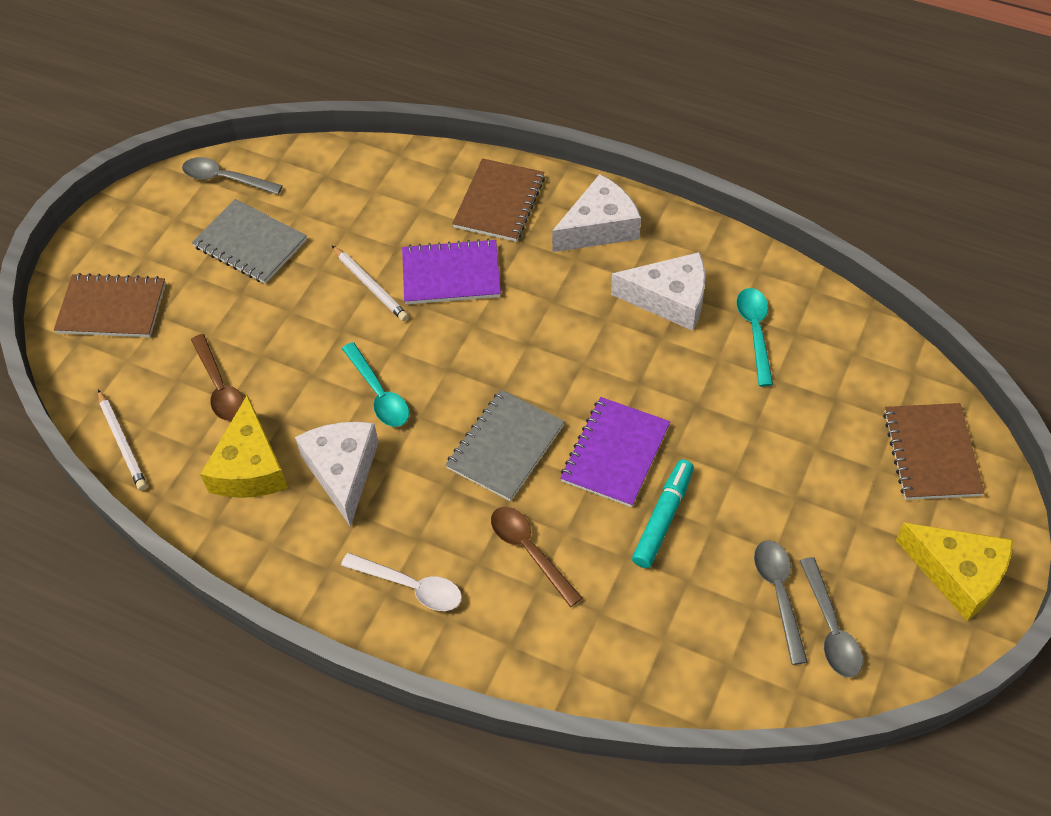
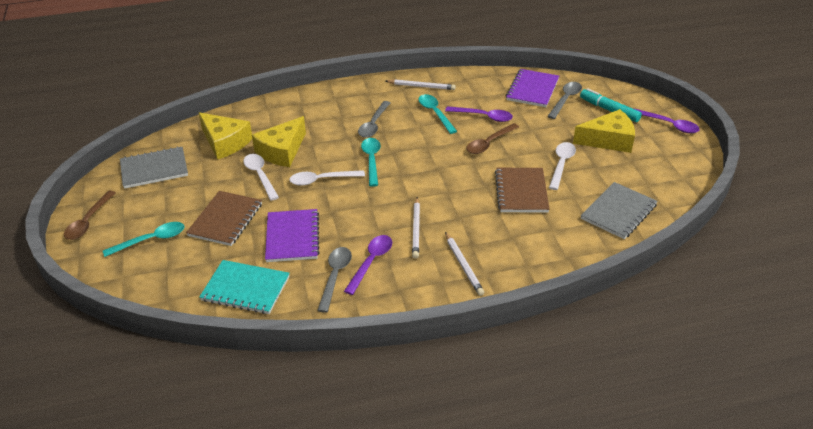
brown notebook: [54,273,166,337] [452,158,545,242] [883,403,985,500] = 3 -> [186,191,262,246] [495,168,550,213] = 2
purple spoon: none = 0 -> [344,235,392,295] [445,106,513,122] [634,108,700,133] = 3
turquoise notebook: none = 0 -> [199,260,290,314] = 1
turquoise spoon: [342,342,409,427] [737,288,773,387] = 2 -> [103,222,184,257] [361,138,381,187] [418,94,457,134] = 3
white cheese: [295,422,379,527] [552,174,641,252] [611,252,706,331] = 3 -> none = 0
white pencil: [98,390,147,491] [332,246,409,321] = 2 -> [386,79,456,90] [412,197,420,259] [445,232,484,296] = 3
white spoon: [341,553,462,611] = 1 -> [243,154,279,200] [289,170,365,186] [549,142,576,190] = 3
yellow cheese: [200,395,288,498] [896,523,1013,621] = 2 -> [199,112,252,160] [252,116,306,167] [573,109,635,153] = 3

